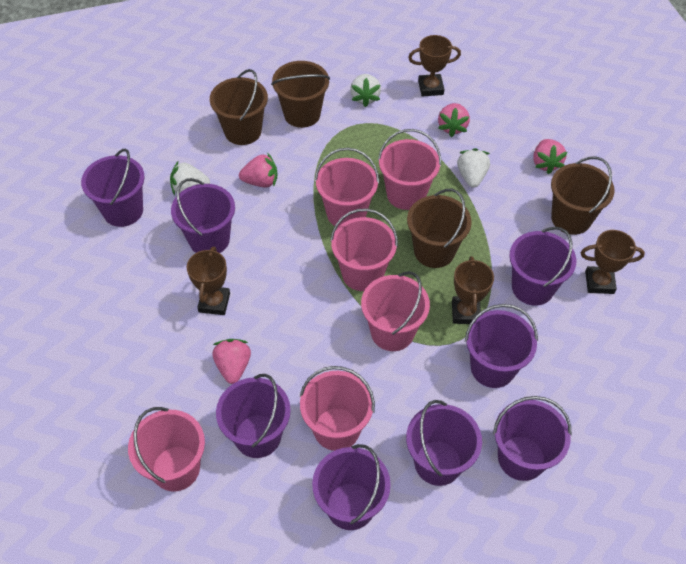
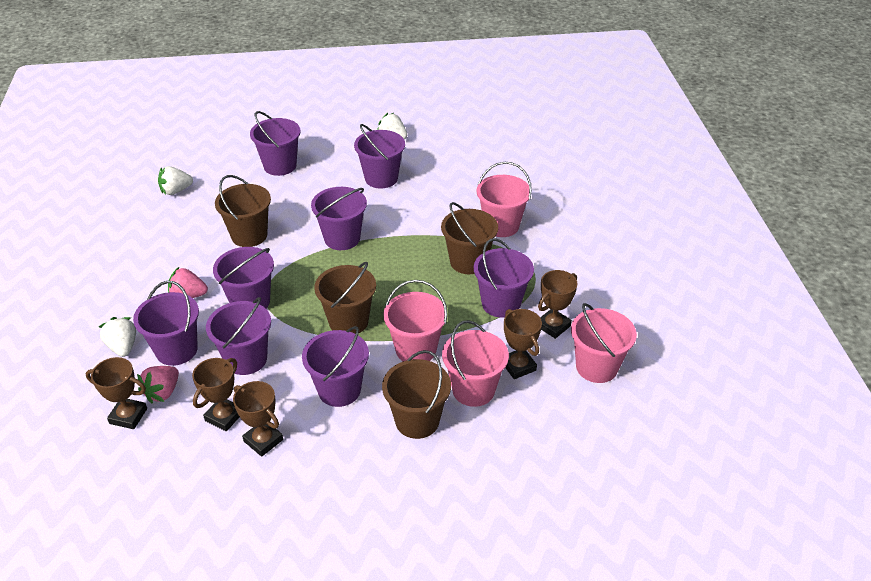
brown trophy: [187,247,230,315] [408,35,461,97] [452,256,494,324] [581,230,645,294] = 4 -> [86,357,147,429] [192,358,239,431] [233,381,283,457] [504,309,542,379] [538,270,578,339] = 5
pink bucket: [128,407,205,491] [300,366,375,451] [315,148,379,227] [330,208,398,291] [361,271,430,351] [378,129,441,210] = 6 -> [383,280,447,361] [442,320,509,407] [477,162,532,237] [571,303,637,383] = 4
pink strawberry: [212,339,251,384] [239,153,277,188] [438,103,470,137] [533,139,568,174] = 4 -> [137,366,179,403] [168,267,208,298] = 2

